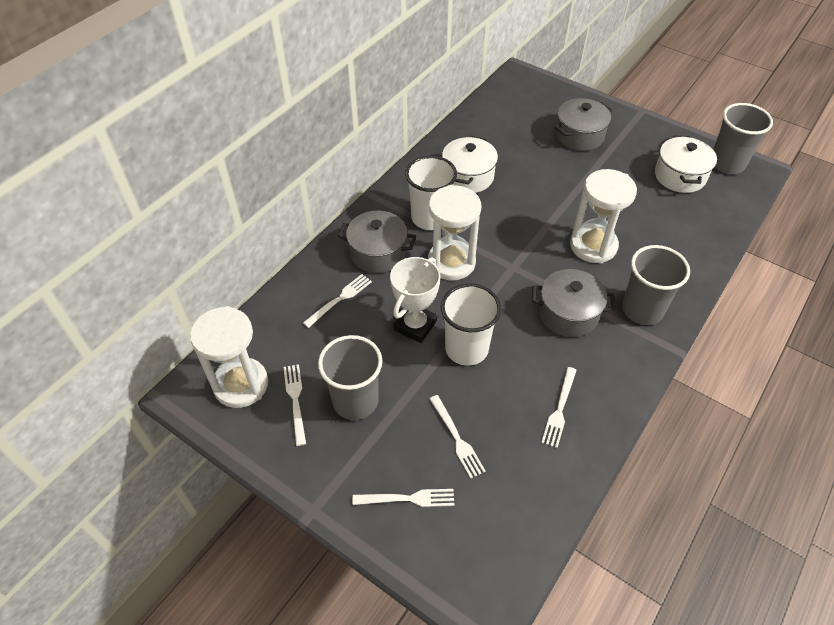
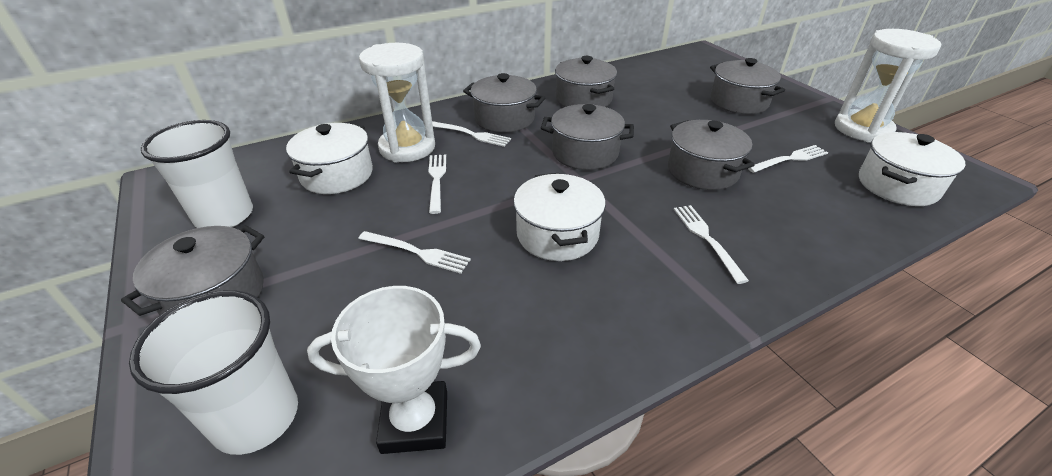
grey cup: [318,335,382,420] [622,245,690,325] [713,103,773,174] = 3 -> none = 0
grey pot: [338,211,416,273] [532,269,615,337] [555,98,612,151] = 3 -> [121,225,264,316] [463,73,546,133] [541,104,634,170] [555,56,617,107] [668,120,755,190] [710,58,785,114] = 6
white hourglass: [190,306,268,408] [428,185,481,280] [570,169,637,264] = 3 -> [359,43,435,162] [835,29,941,143] = 2
white pot: [442,136,498,193] [655,135,717,193] = 2 -> [286,123,373,194] [513,173,606,261] [859,132,966,206] = 3

